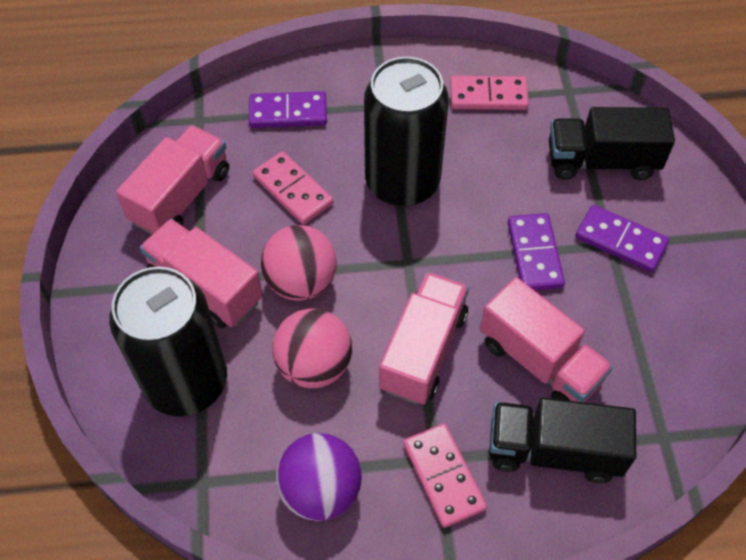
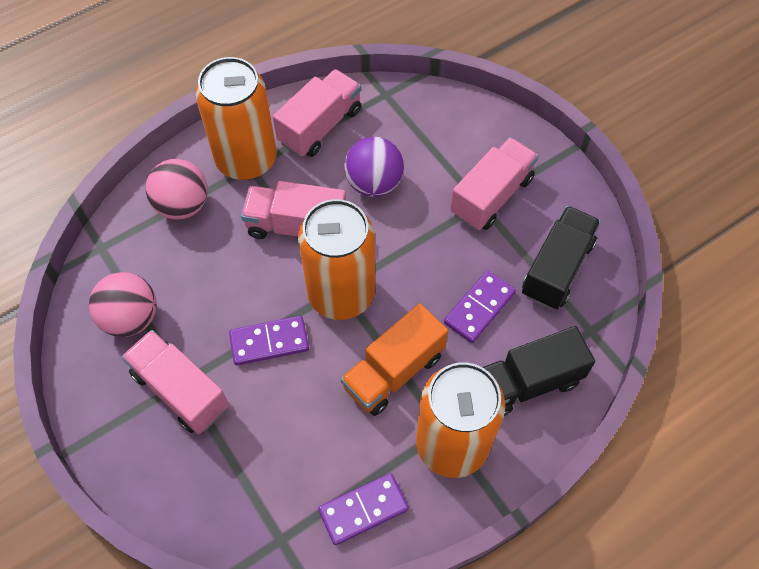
black can: [109,267,227,417] [364,57,449,207] = 2 -> none = 0
orange can: none = 0 -> [195,57,277,180] [298,199,375,320] [416,362,505,478] = 3
orange truck: none = 0 -> [341,303,448,416] = 1
pink domino: [253,151,333,224] [403,423,487,528] [450,76,529,110] = 3 -> none = 0

